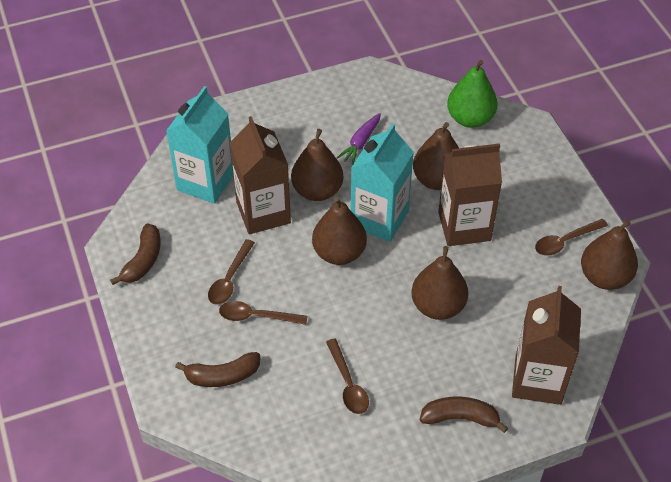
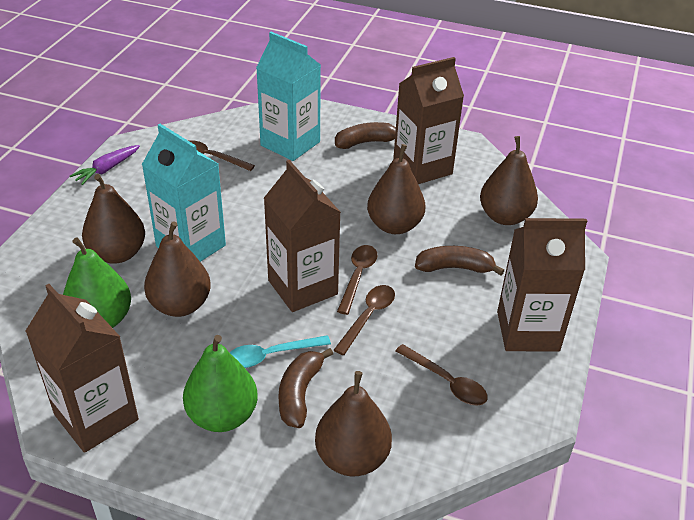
brown carton: [230,116,291,234] [438,143,502,246] [512,286,581,405] = 3 -> [26,284,139,453] [264,160,341,312] [393,57,464,184] [497,218,587,352] = 4
green pear: [447,60,497,128] = 1 -> [63,237,131,328] [183,335,258,432] = 2
turquoise spoon: none = 0 -> [230,335,331,368] = 1

